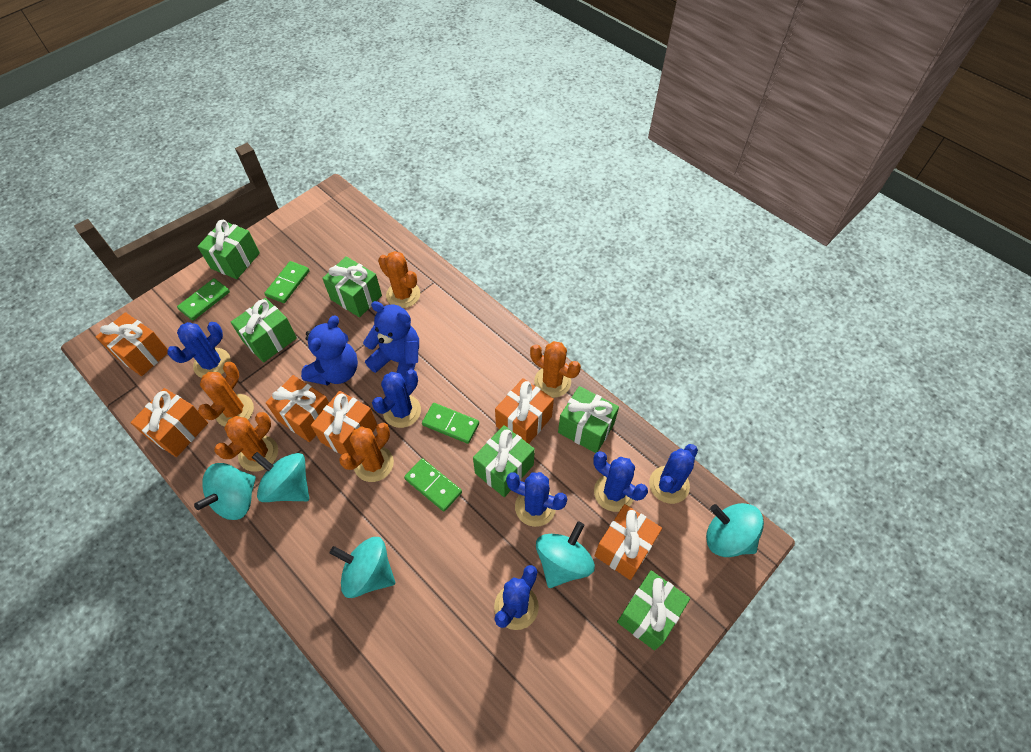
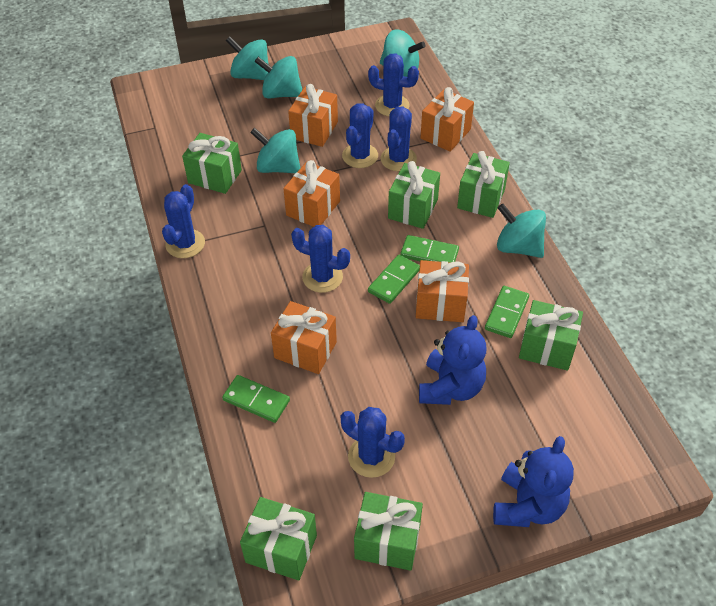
orange cactus: [198,362,254,427] [214,412,278,472] [339,423,394,482] [378,251,420,308] [530,341,581,398] = 5 -> none = 0
orange gift: [96,312,168,376] [130,388,208,457] [266,375,329,442] [311,391,377,455] [495,378,554,444] [594,504,662,580] = 6 -> [271,301,337,374] [283,160,340,227] [288,84,338,147] [416,260,469,322] [421,87,474,152] = 5

